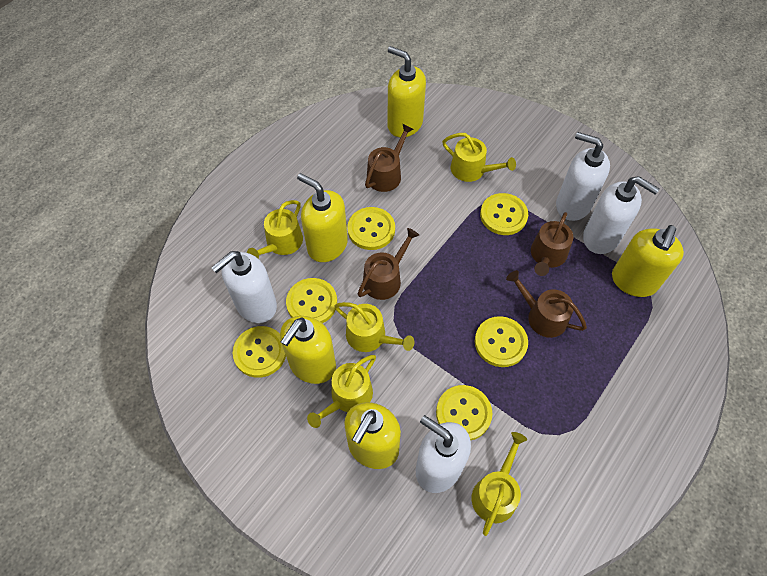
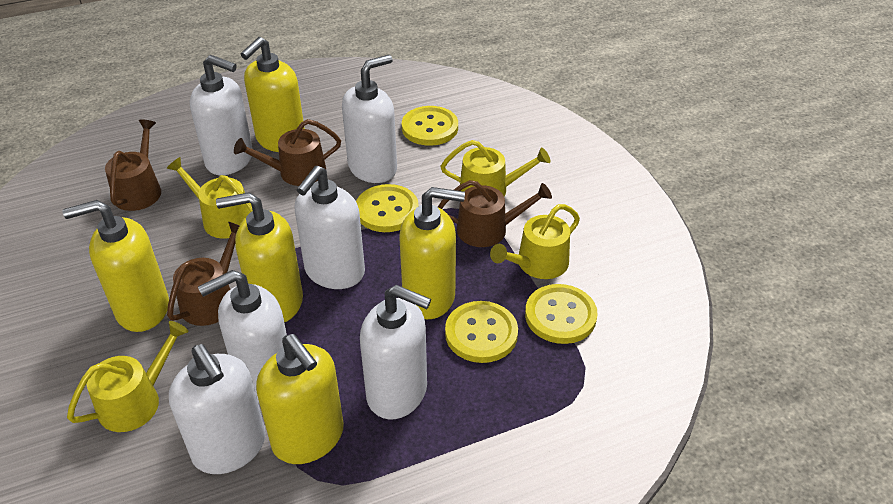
white soap dispenser: [211,251,277,323] [416,415,471,493] [556,132,610,221] [583,176,660,254] = 4 -> [169,344,266,474] [190,55,253,175] [198,270,287,402] [295,166,365,289] [342,55,397,183] [360,285,431,419] = 6
yellow button: [232,326,286,378] [286,278,337,323] [347,207,395,250] [436,385,492,441] [475,316,528,367] [480,193,528,235] = 6 -> [356,184,419,232] [402,106,458,146] [445,301,518,363] [525,284,598,344] = 4
yellow watering can: [247,200,303,258] [307,355,376,428] [334,302,414,352] [442,133,516,182] [472,432,527,536] = 5 -> [67,321,188,432] [166,157,253,239] [441,140,550,197] [490,204,580,279] = 4

